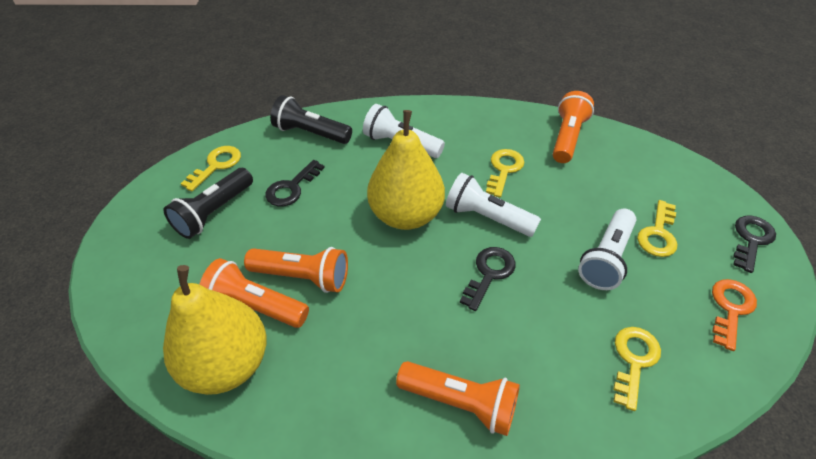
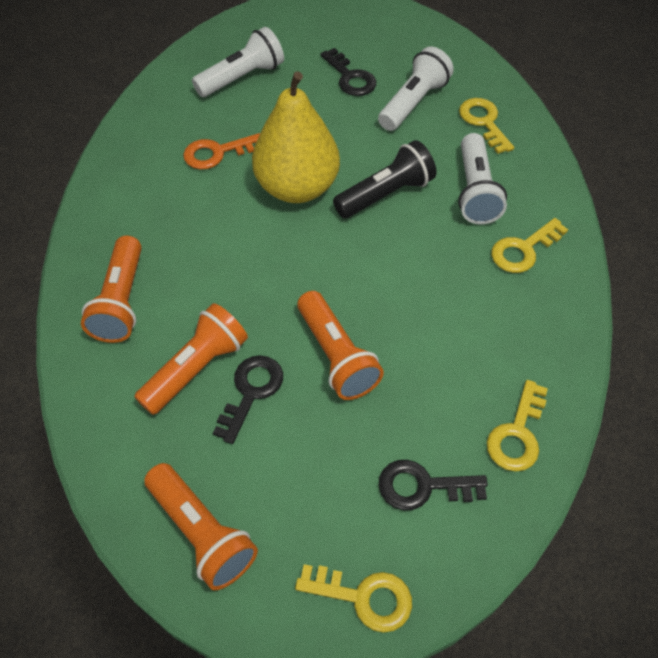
black flashlight: [163,168,253,239] [270,95,352,144] = 2 -> [333,140,436,218] = 1
yellow pear: [163,265,267,395] [367,110,445,230] = 2 -> [252,71,340,203] = 1

